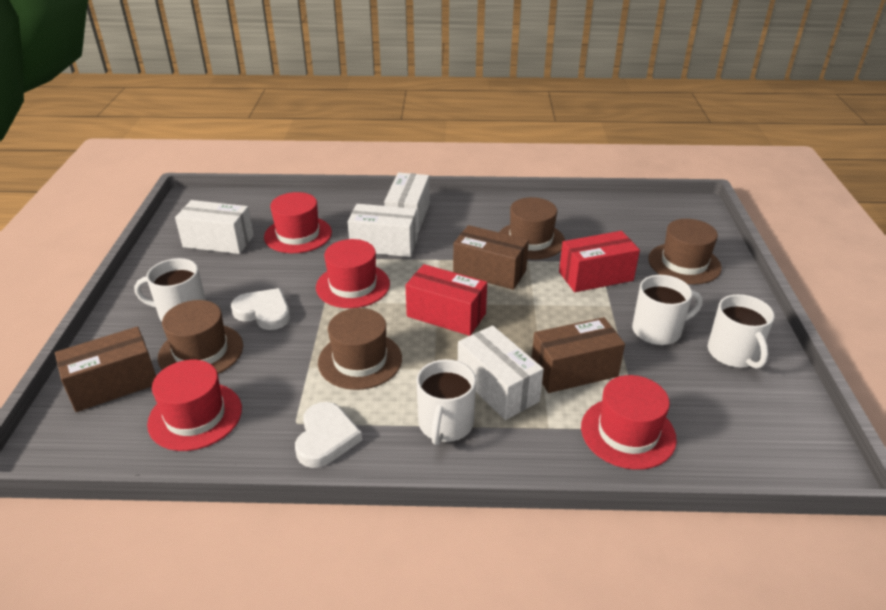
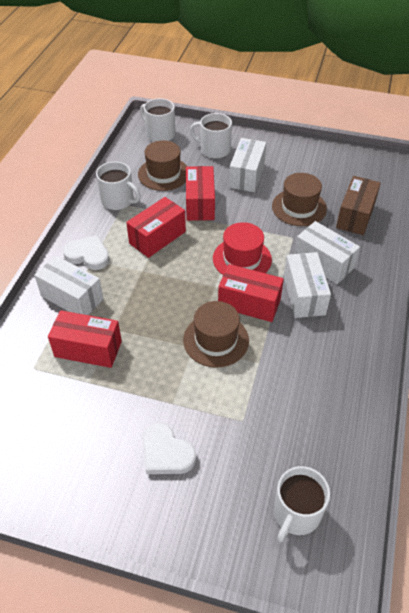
brown box: [55,326,156,412] [453,225,529,290] [532,317,625,393] = 3 -> [336,176,381,235] = 1
brown hat: [158,300,243,374] [318,308,402,390] [499,197,565,260] [648,219,722,284] = 4 -> [138,140,188,191] [183,301,249,368] [272,173,327,226] = 3
red box: [405,264,487,336] [559,231,640,292] = 2 -> [48,310,122,368] [126,197,186,258] [186,166,215,221] [218,264,284,322] = 4
red hat: [147,360,242,451] [264,192,332,253] [316,239,390,308] [581,375,677,470] = 4 -> [213,222,272,275] = 1

